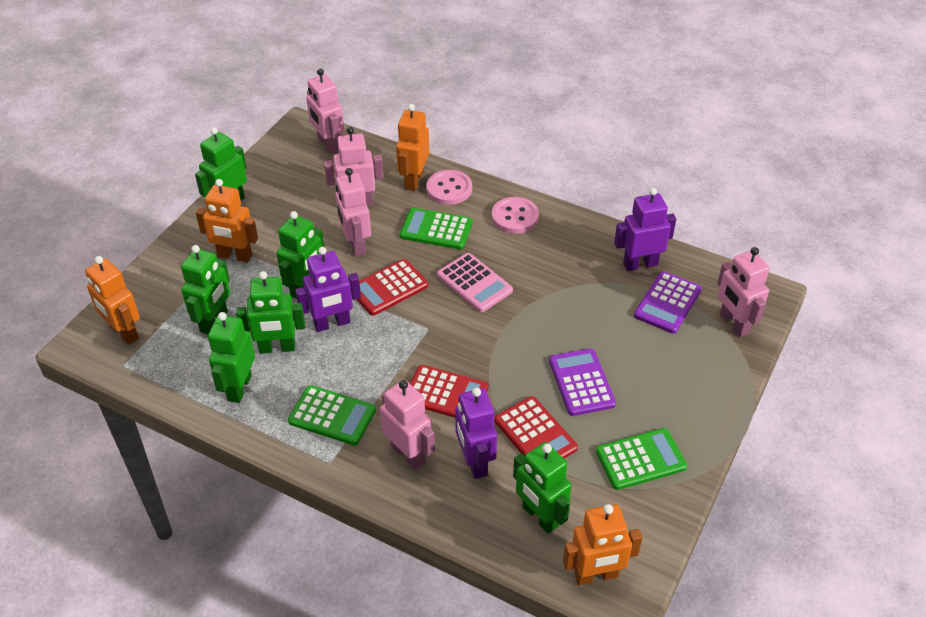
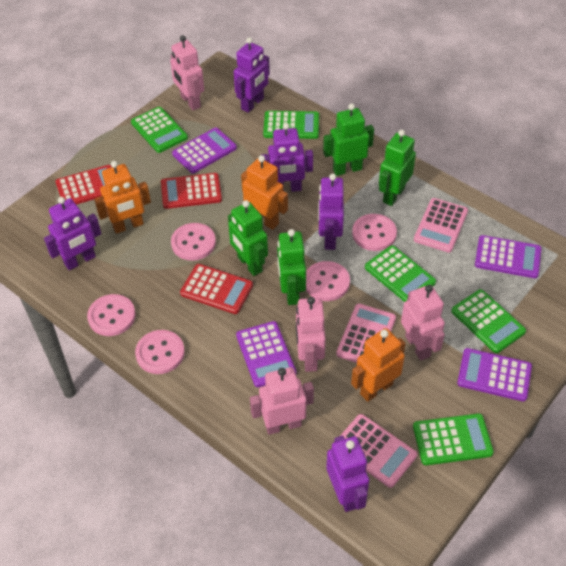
green calculator: [288,385,376,445] [400,208,473,249] [596,428,687,490] = 3 -> [131,107,188,153] [263,111,319,139] [365,245,436,302] [413,413,494,465] [451,289,526,353] = 5
green robot: [181,245,230,334] [195,127,247,201] [208,312,255,403] [236,271,305,354] [276,211,324,299] [513,442,572,534] = 6 -> [228,200,268,276] [277,229,306,305] [323,103,374,176] [379,130,416,206] = 4
orange robot: [85,256,140,345] [196,179,258,263] [396,104,429,191] [563,504,642,585] = 4 -> [94,161,151,234] [241,155,288,230] [351,328,406,402] = 3
pink button: [426,170,472,205] [492,197,539,234] = 2 -> [87,294,136,336] [135,330,185,374] [171,223,216,261] [306,261,350,301] [352,214,397,251] = 5
pink calculator: [437,253,513,312] = 1 -> [336,304,396,363] [340,414,417,488] [414,198,468,252] = 3
pink robot: [306,69,344,154] [324,127,383,206] [335,168,371,257] [380,380,435,470] [717,247,770,337] = 5 -> [170,35,204,110] [250,367,314,435] [296,297,326,372] [401,285,445,361] = 4
purple calculator: [549,348,616,416] [634,271,702,334] = 2 -> [172,128,237,173] [236,321,297,387] [457,348,532,401] [475,235,542,278] = 4
purple robot: [295,247,361,332] [455,388,497,479] [614,188,676,271] = 3 -> [44,197,101,270] [234,37,270,113] [261,123,313,192] [318,174,344,250] [326,436,369,512] = 5

